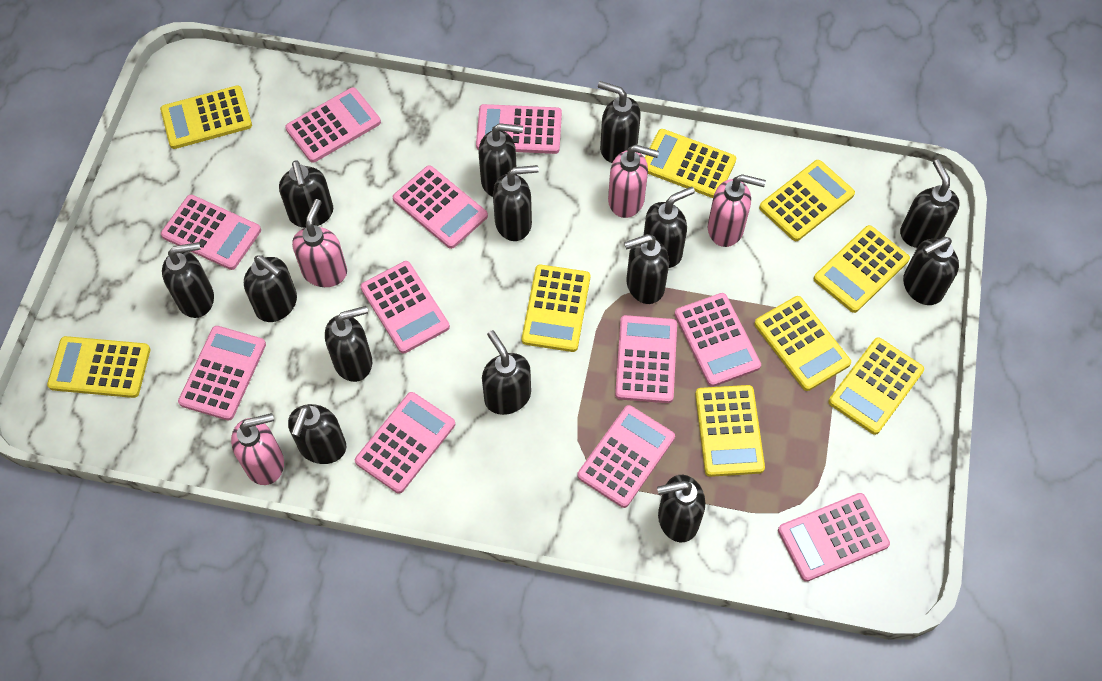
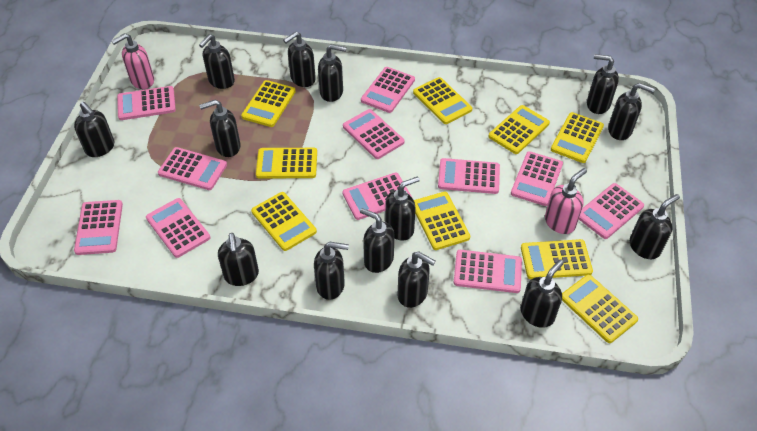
pink soap dispenser: [231,413,284,485] [292,199,347,287] [608,145,659,218] [708,174,766,247] = 4 -> [111,33,154,89] [545,168,587,234] = 2

